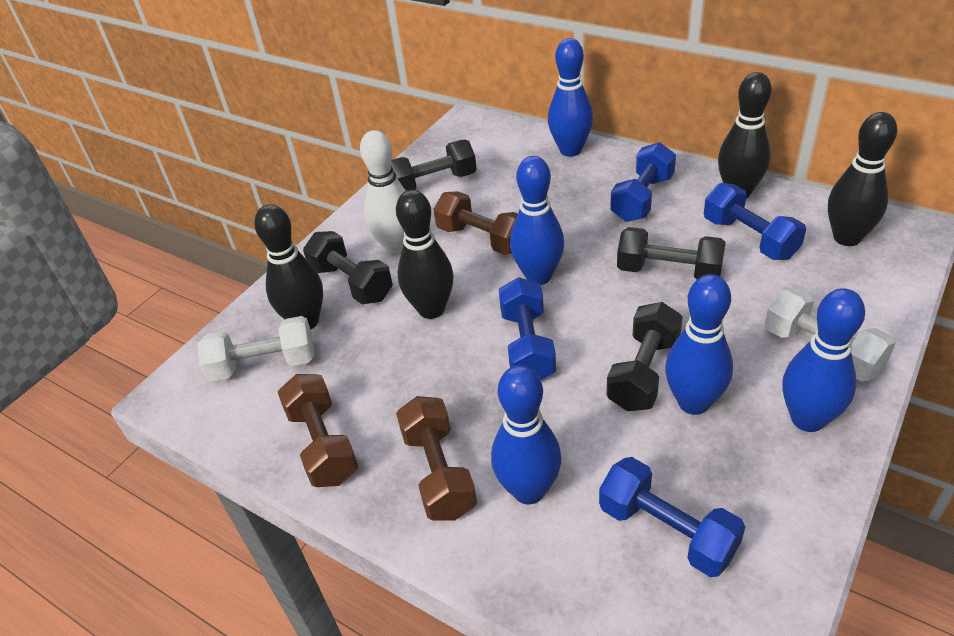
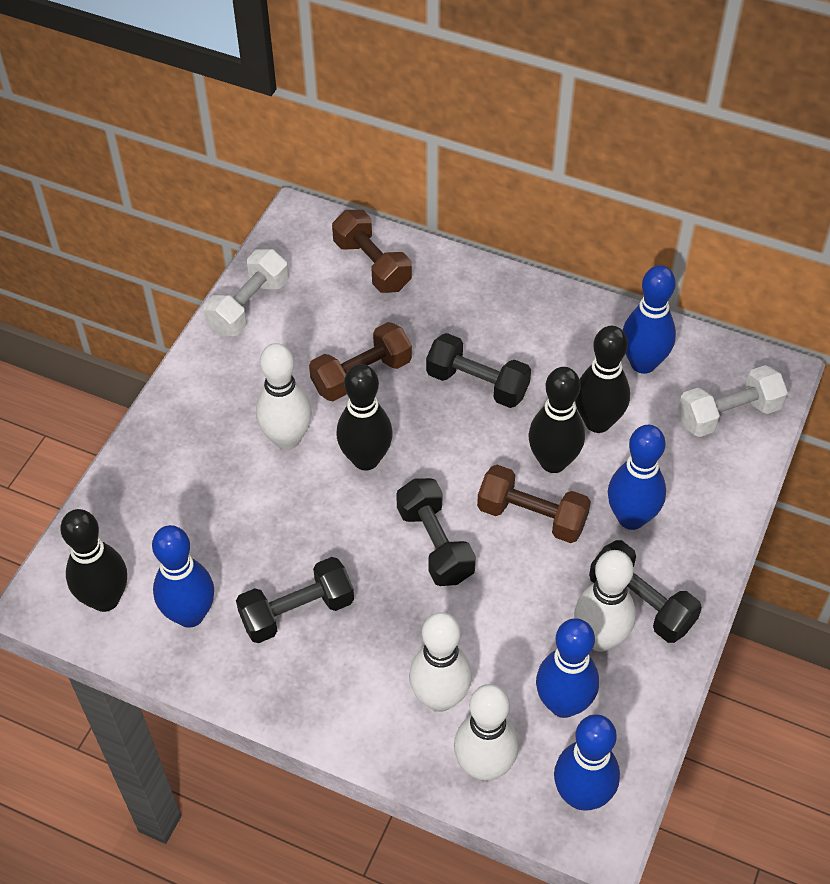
blue dumbbell: [499,277,556,380] [599,457,745,577] [610,142,676,222] [704,183,806,260] = 4 -> none = 0
white bowling pin: [360,130,406,254] = 1 -> [256,343,312,450] [409,612,472,712] [454,684,519,781] [574,550,636,652] = 4

